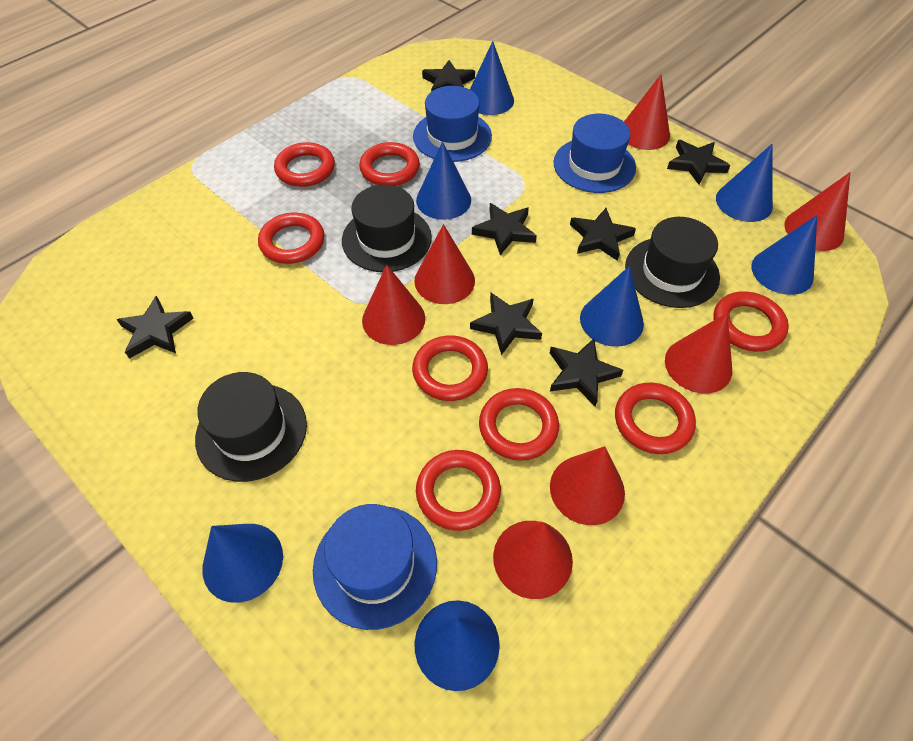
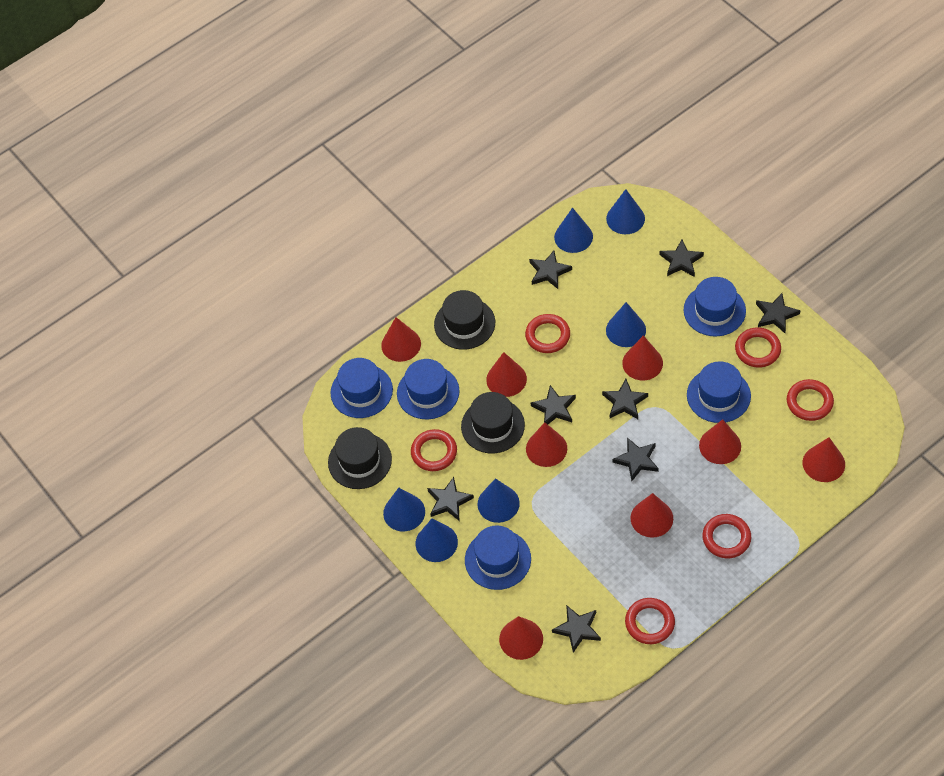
black star: [117,296,194,359] [422,60,475,92] [470,293,542,355] [472,203,537,255] [550,338,623,407] [570,208,636,261] [667,140,730,185] = 7 -> [427,477,474,521] [529,251,572,289] [531,385,576,424] [552,605,601,653] [602,379,648,419] [612,438,659,481] [659,240,704,277] [756,293,801,333] = 8
blue cone: [202,524,283,603] [415,600,500,691] [416,141,471,220] [470,41,514,115] [580,266,644,347] [716,144,773,222] [751,215,817,295] = 7 -> [383,488,425,531] [416,518,458,562] [477,478,520,523] [554,208,593,253] [606,189,645,234] [606,302,646,347] = 6
blue hat: [313,504,437,630] [413,86,492,162] [554,114,636,193] = 3 -> [330,358,393,418] [397,359,460,419] [465,525,531,590] [684,277,746,337] [687,361,751,423] = 5
red cone: [362,264,425,345] [414,224,475,304] [493,521,573,599] [550,446,625,525] [624,75,670,150] [665,313,732,394] [784,172,850,251] = 7 -> [381,317,421,362] [486,352,527,397] [499,616,543,660] [526,422,567,467] [622,335,663,380] [631,493,673,538] [699,419,741,464] [803,437,845,482] = 8
red ring: [258,213,325,264] [274,142,335,187] [359,142,420,186] [412,335,488,401] [416,450,501,531] [479,388,559,461] [615,383,696,454] [713,291,789,352] = 8 -> [411,429,457,471] [525,314,570,353] [625,598,675,644] [702,514,751,558] [735,327,781,368] [787,379,834,421] = 6

